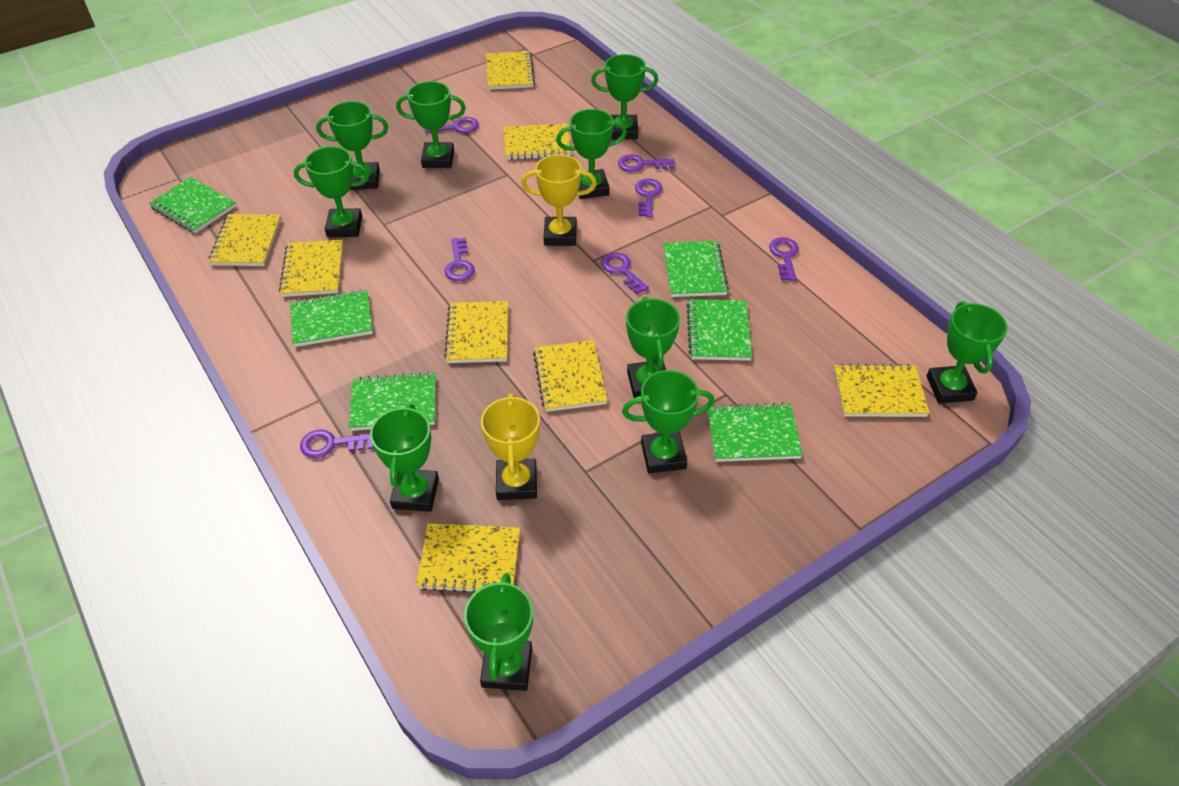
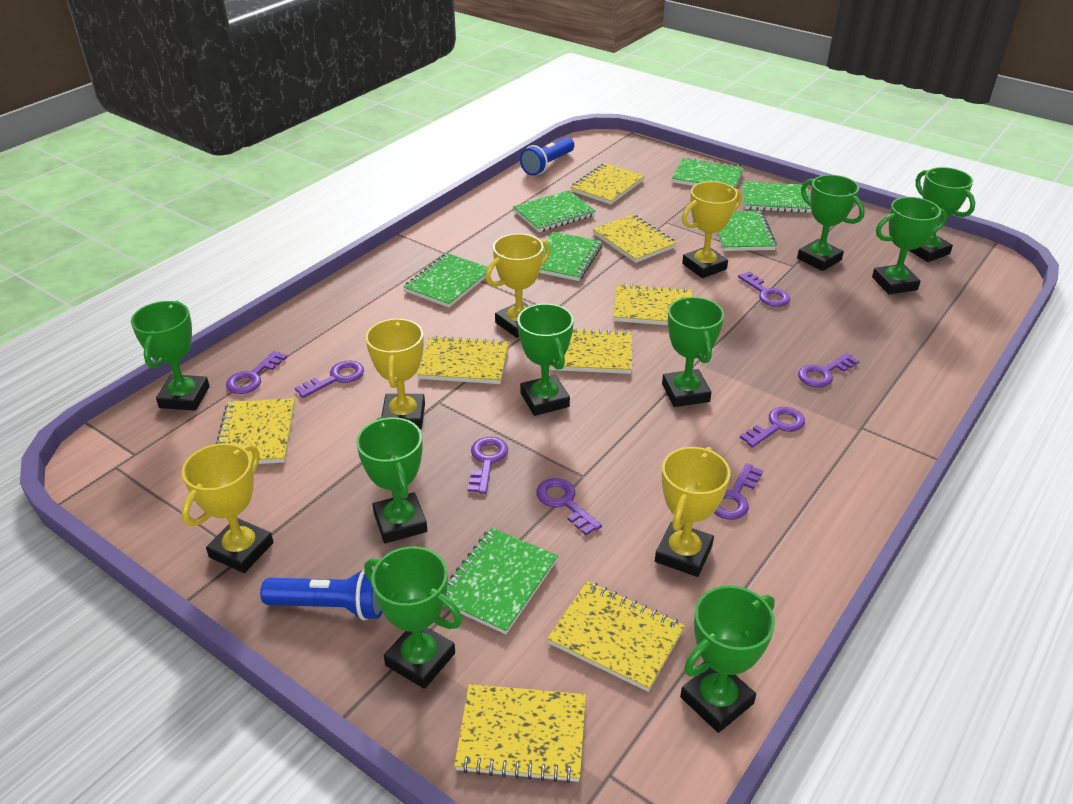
blue flashlight: none = 0 -> [260,569,383,620] [520,137,574,176] = 2
green notebook: [149,177,236,233] [290,290,373,347] [349,372,435,431] [663,241,729,297] [686,299,752,361] [707,403,803,462] = 6 -> [403,253,488,308] [444,528,558,634] [513,190,596,232] [539,232,602,281] [672,157,744,188] [717,211,777,251] [742,182,811,213] = 7
green trophy: [294,146,370,237] [316,101,388,190] [370,404,439,512] [396,81,466,168] [464,573,533,691] [556,109,627,199] [591,54,658,139] [622,370,714,473] [626,297,680,398] [927,301,1007,403] = 10 -> [131,301,210,411] [356,417,427,543] [364,546,462,689] [517,303,574,416] [662,297,724,407] [680,585,775,733] [797,175,865,271] [872,197,947,295] [908,167,975,262] = 9
purple key: [300,429,373,458] [424,117,479,133] [445,238,475,281] [601,252,649,295] [618,154,675,172] [635,178,662,217] [769,237,799,281] = 7 -> [226,351,287,394] [295,360,364,398] [467,437,508,494] [536,478,602,535] [714,463,763,520] [738,271,790,307] [740,407,805,448] [798,353,859,387] = 8
yellow trophy: [481,393,540,500] [521,154,597,246] = 2 -> [181,443,274,573] [366,318,425,429] [485,234,550,338] [655,447,730,577] [682,181,742,278] = 5

